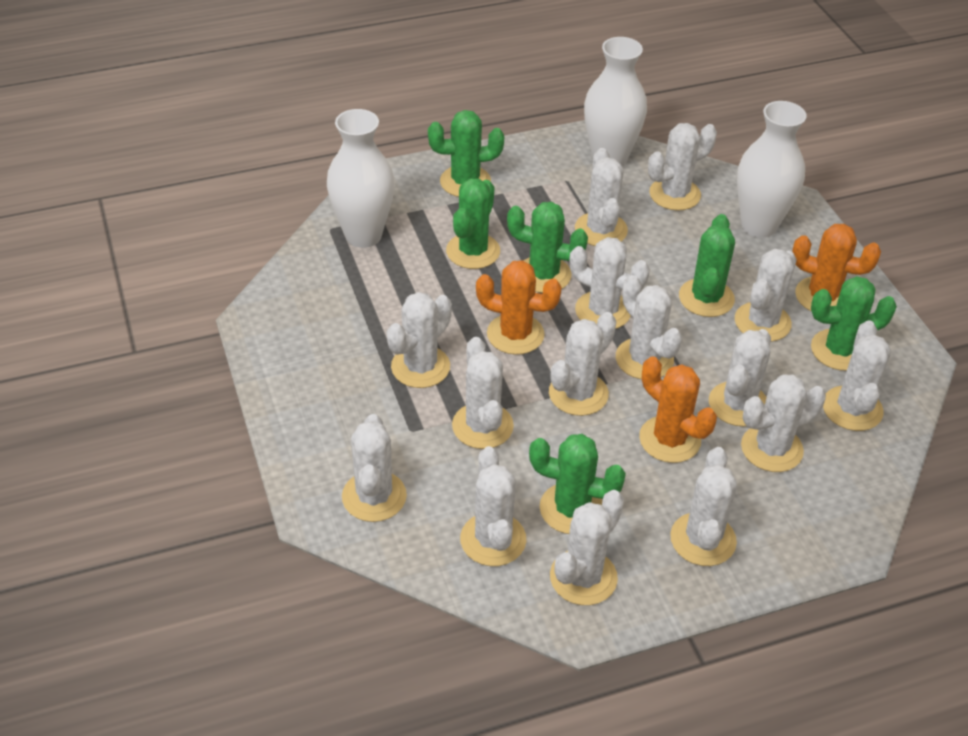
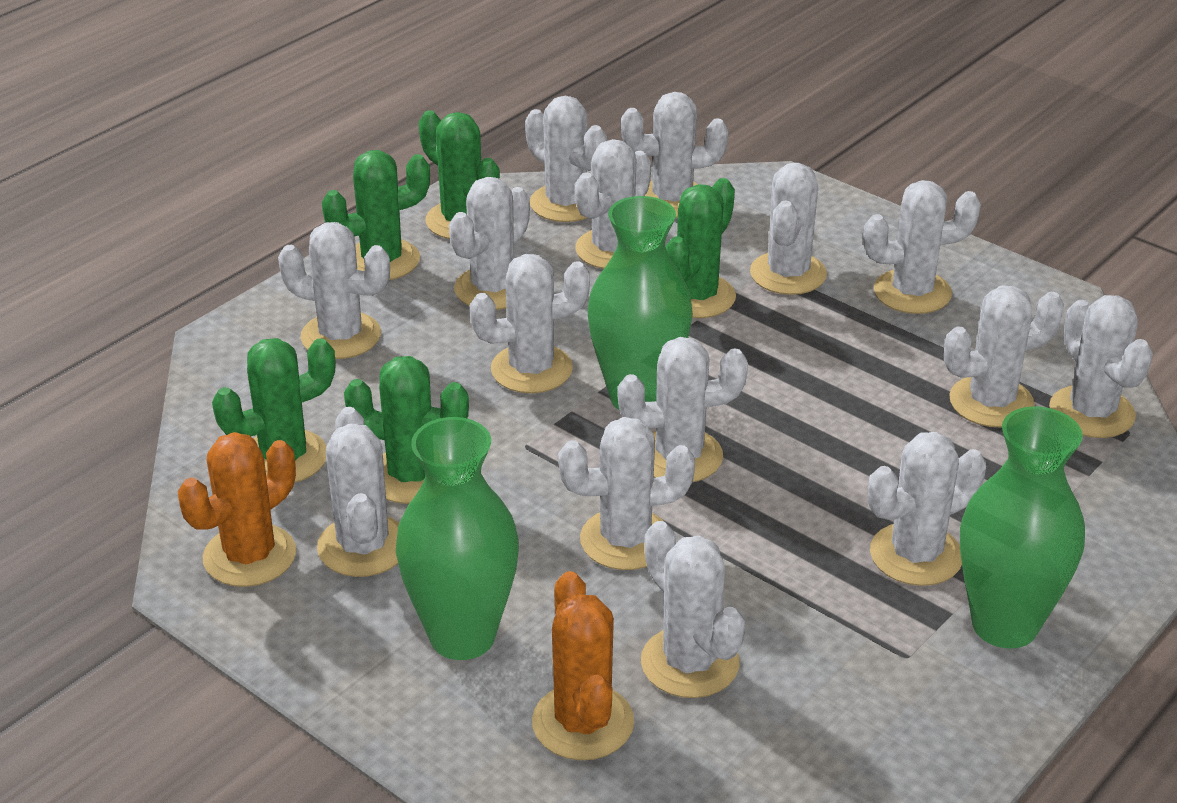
green cactus: [428,110,504,197] [446,179,500,269] [507,202,588,293] [529,434,626,534] [679,214,735,317] [811,276,897,371] = 6 -> [212,338,335,483] [322,150,430,280] [344,356,469,504] [419,110,500,239] [666,178,736,318] = 5
green vase: none = 0 -> [396,417,519,660] [588,196,693,410] [960,406,1085,649] = 3
orange cactus: [476,260,562,355] [639,356,717,463] [792,224,881,312] = 3 -> [178,432,296,587] [532,571,634,760] = 2
white vase: [327,109,394,248] [584,37,647,167] [737,101,807,238] = 3 -> none = 0

